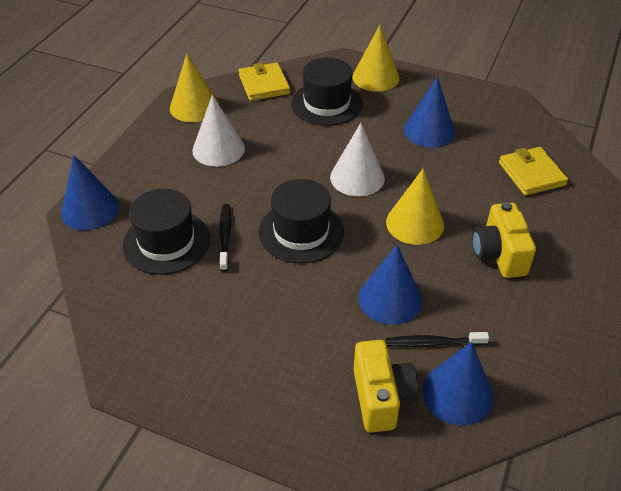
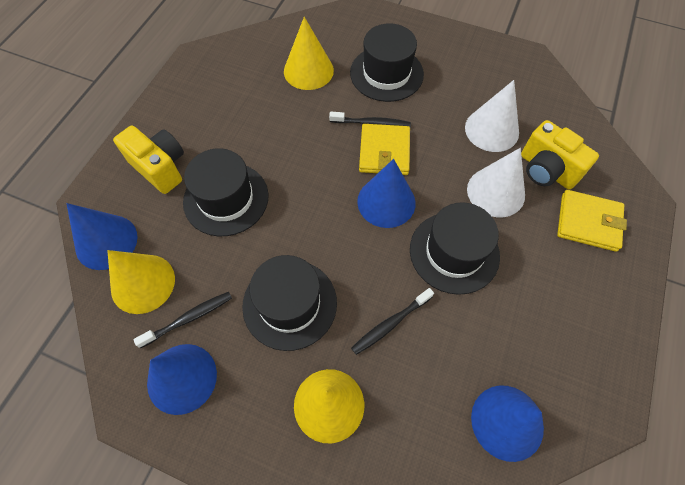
black hat: [123,189,210,275] [258,179,344,264] [291,58,363,126] = 3 -> [183,148,269,236] [242,255,337,351] [350,23,424,102] [410,202,500,295] = 4
black toothbrush: [219,204,231,272] [386,332,489,347] = 2 -> [133,292,232,348] [329,112,411,127] [351,288,434,355] = 3

